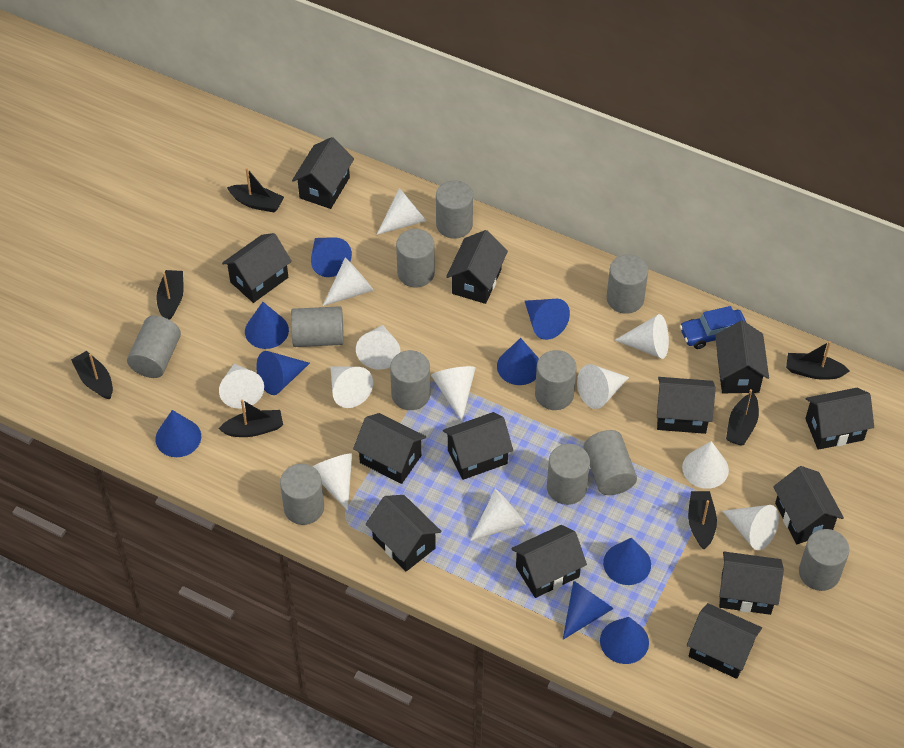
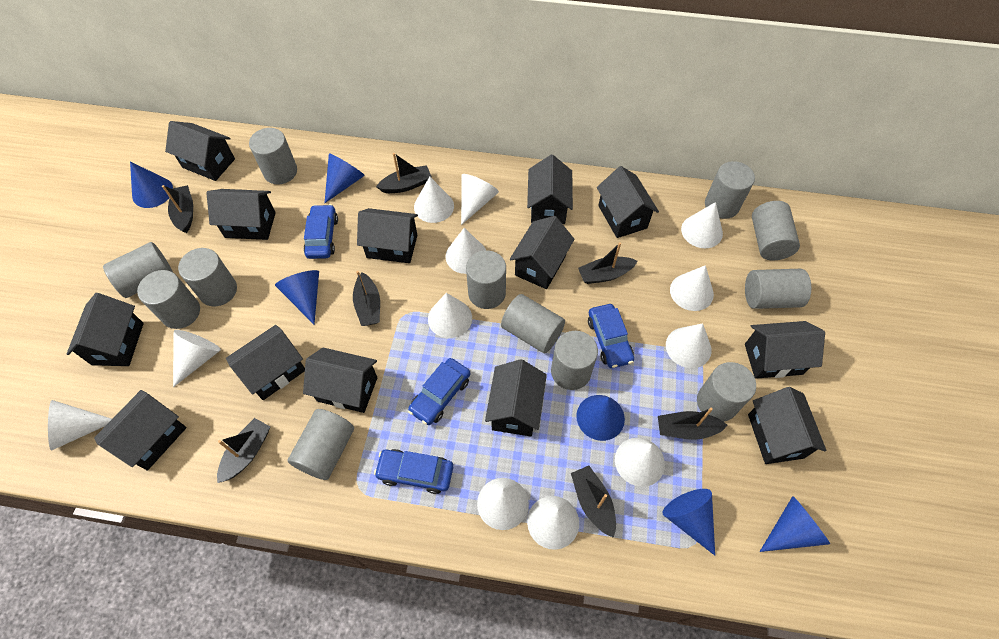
blue car: [680,306,746,349] = 1 -> [304,204,338,259] [374,449,453,494] [408,358,470,425] [588,304,634,368] = 4
blue cone: [156,410,201,457] [245,302,289,349] [256,351,310,395] [311,237,352,277] [497,338,539,385] [525,299,570,340] [563,581,614,640] [600,617,649,664] [603,538,651,585] = 9 -> [130,162,173,208] [275,270,319,324] [325,153,365,203] [576,395,625,441] [662,489,715,556] [760,496,830,552] = 6
grey cylinder: [127,316,181,378] [280,464,324,525] [291,306,344,347] [390,350,430,410] [396,229,435,288] [436,180,473,239] [535,350,577,410] [547,444,590,505] [584,430,637,495] [607,255,648,314] [799,529,849,591] = 11 -> [103,242,173,298] [137,270,200,329] [178,248,237,306] [249,128,297,184] [288,409,354,480] [466,250,506,309] [501,294,565,353] [551,331,598,390] [697,362,756,422] [705,161,755,219] [745,269,811,309] [752,201,800,260] = 12

